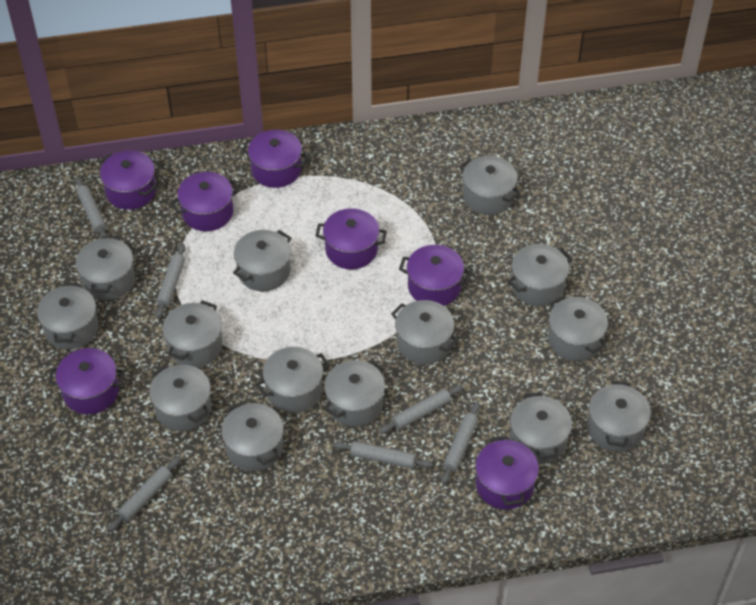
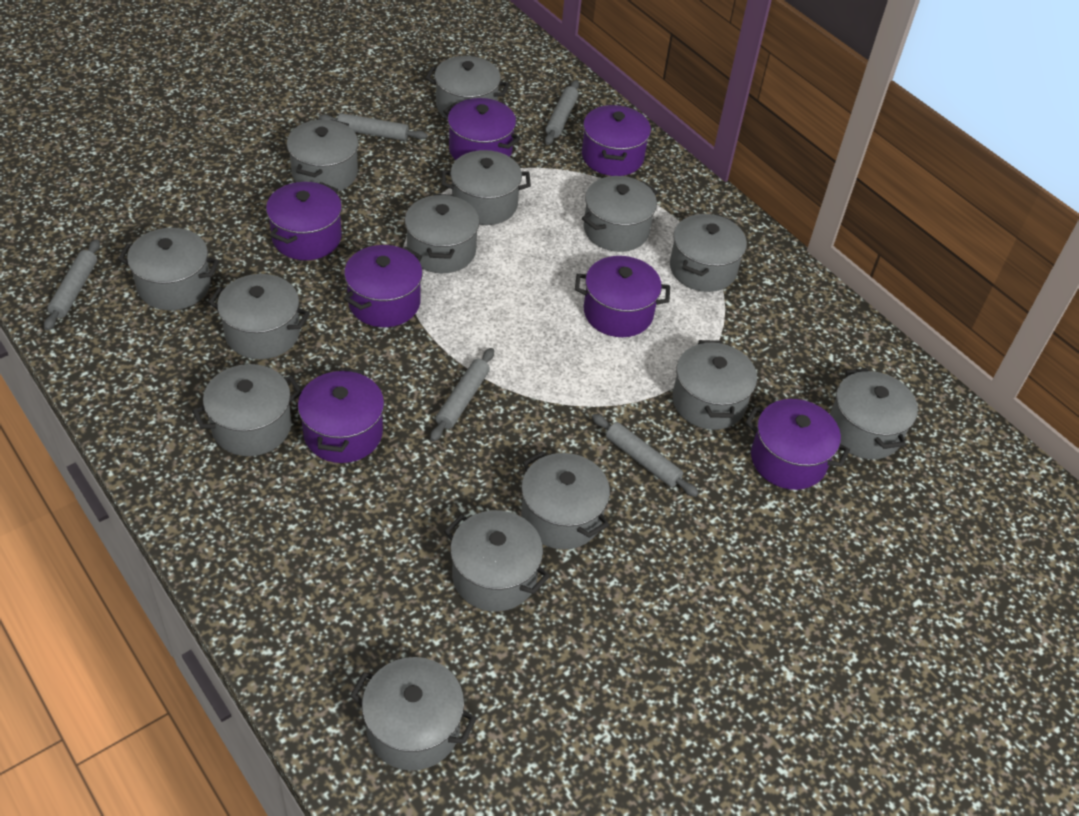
grey rolling pin: [75,177,107,238] [108,457,181,531] [156,244,185,318] [333,441,433,468] [379,385,463,434] [441,402,480,484] = 6 -> [44,239,100,331] [318,113,427,141] [430,348,494,442] [545,80,579,145] [592,414,699,497] = 5

